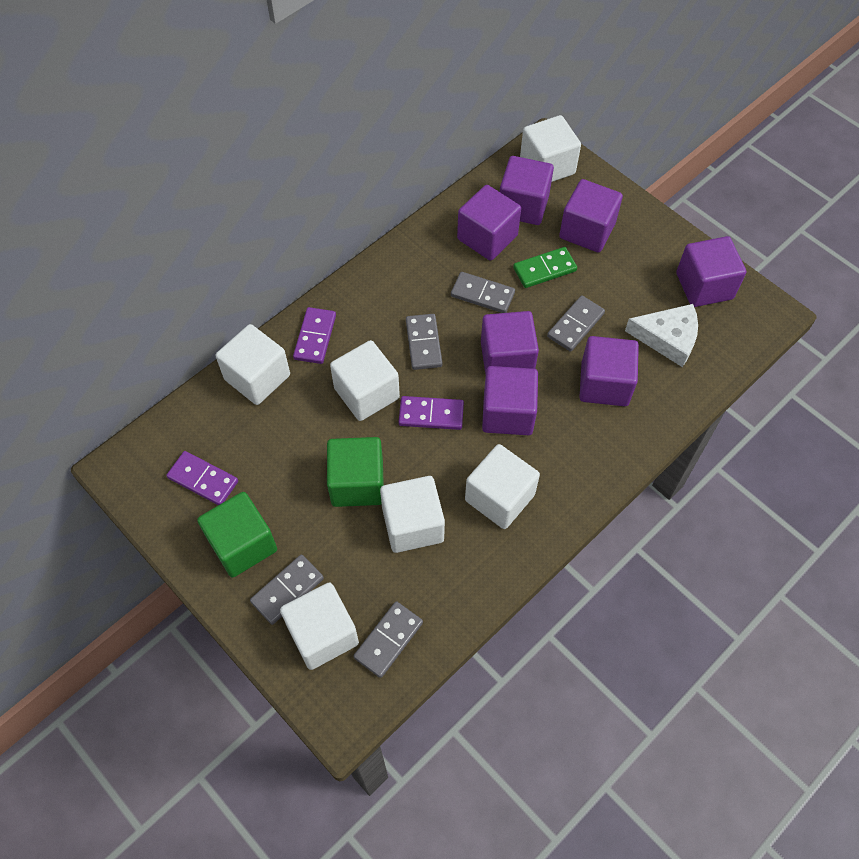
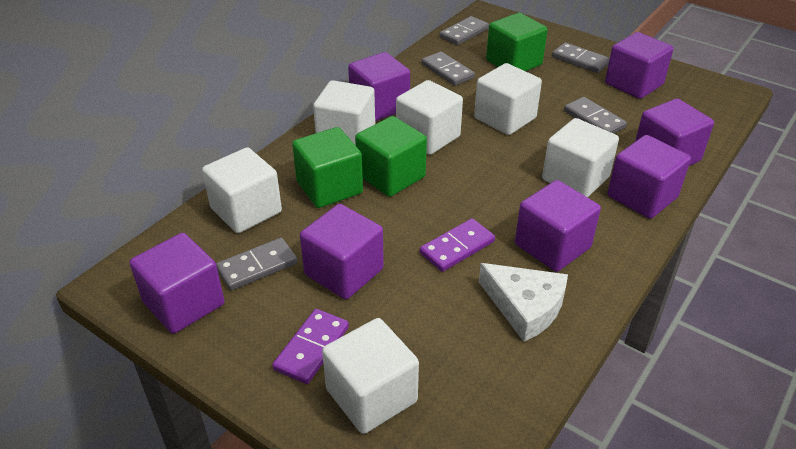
green cube: [197,492,277,577] [327,437,384,507] = 2 -> [292,127,363,208] [355,116,427,197] [486,13,548,71] = 3
green domino: [513,247,577,288] = 1 -> none = 0
purple domino: [167,451,238,505] [293,307,336,364] [399,396,464,430] = 3 -> [272,309,349,384] [420,218,495,272] = 2

